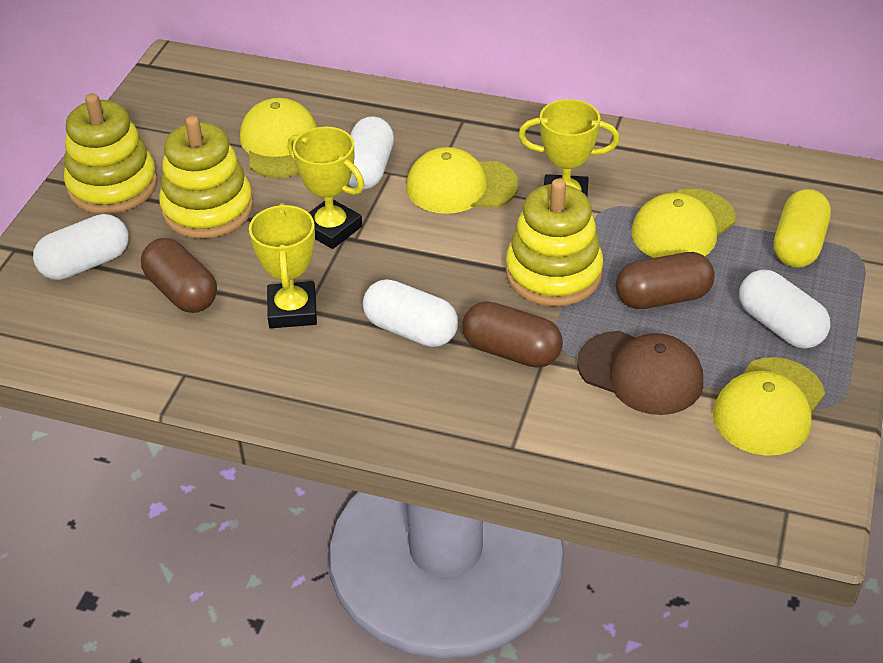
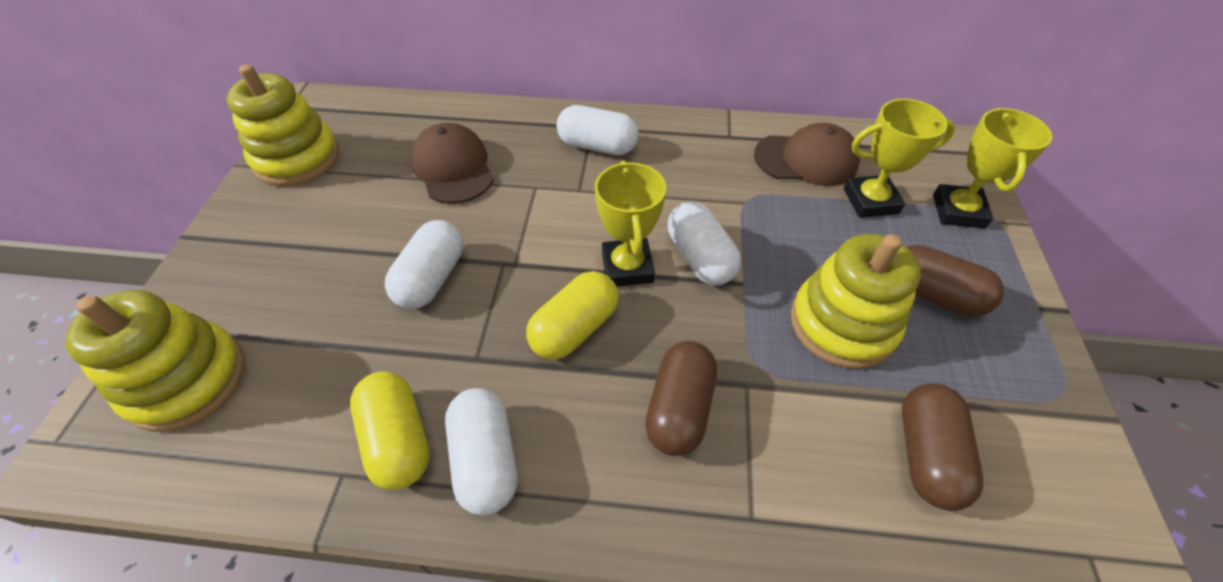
brown cap: [577,331,703,415] = 1 -> [410,123,494,204] [754,123,860,186] = 2
yellow cap: [240,98,317,178] [406,147,519,214] [632,189,735,258] [713,357,825,456] = 4 -> none = 0
yellow capsule: [774,189,831,268] = 1 -> [350,371,430,490] [526,271,619,360] = 2

